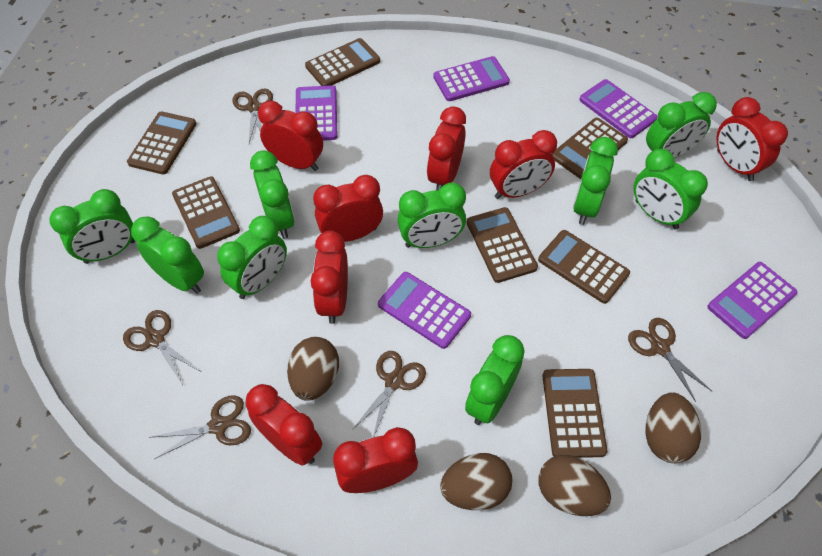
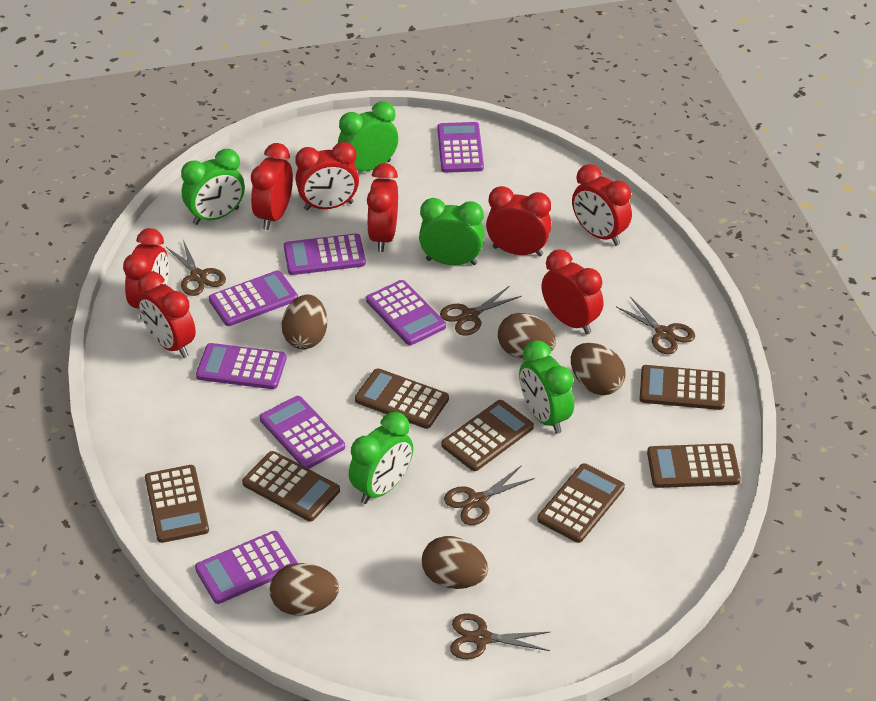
brown egg: [287,337,339,401] [440,453,512,510] [538,455,611,516] [646,392,701,463] = 4 -> [270,563,339,616] [282,295,327,349] [422,536,488,589] [498,313,556,359] [571,343,625,395] = 5
green clock: [49,189,135,264] [131,216,204,294] [217,216,287,299] [250,150,295,239] [397,183,466,248] [465,335,525,425] [573,137,618,225] [634,149,708,230] [646,92,717,158] = 9 -> [181,149,245,225] [338,101,398,171] [349,412,413,504] [419,198,485,265] [519,340,574,434] = 5
purple calculator: [295,85,338,141] [378,272,471,349] [433,56,510,101] [579,79,658,138] [707,262,797,339] = 5 -> [195,531,298,604] [196,343,287,389] [209,270,298,326] [260,396,345,469] [284,233,366,275] [366,280,446,345] [437,122,484,173] = 7

